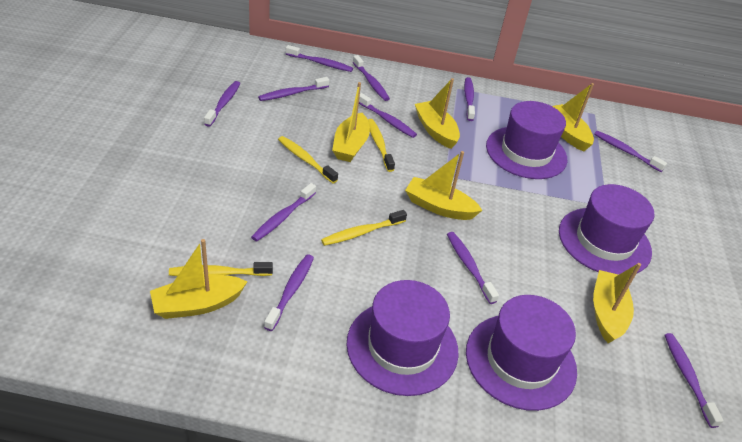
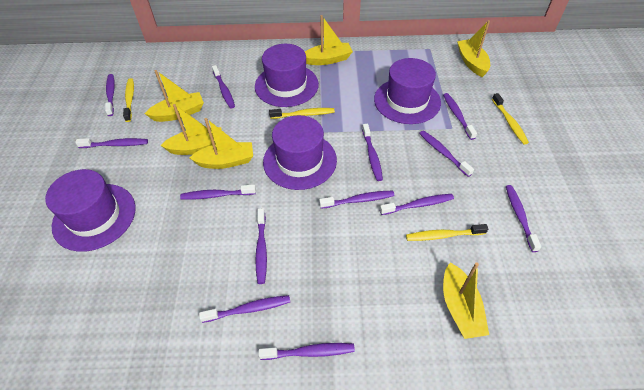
purple toothbrush: [204,81,241,127] [251,183,316,241] [258,77,330,101] [264,254,314,331] [286,45,353,72] [353,55,390,101] [359,93,417,138] [447,232,499,304] [464,77,475,121] [594,131,667,172] [664,333,724,428] = 11 -> [75,138,148,148] [105,74,115,116] [180,185,256,200] [199,295,290,323] [212,65,235,108] [255,208,267,284] [259,343,355,360] [319,190,394,209] [362,124,383,181] [380,194,454,215] [419,130,474,177] [443,93,477,140] [506,185,541,252] = 13

